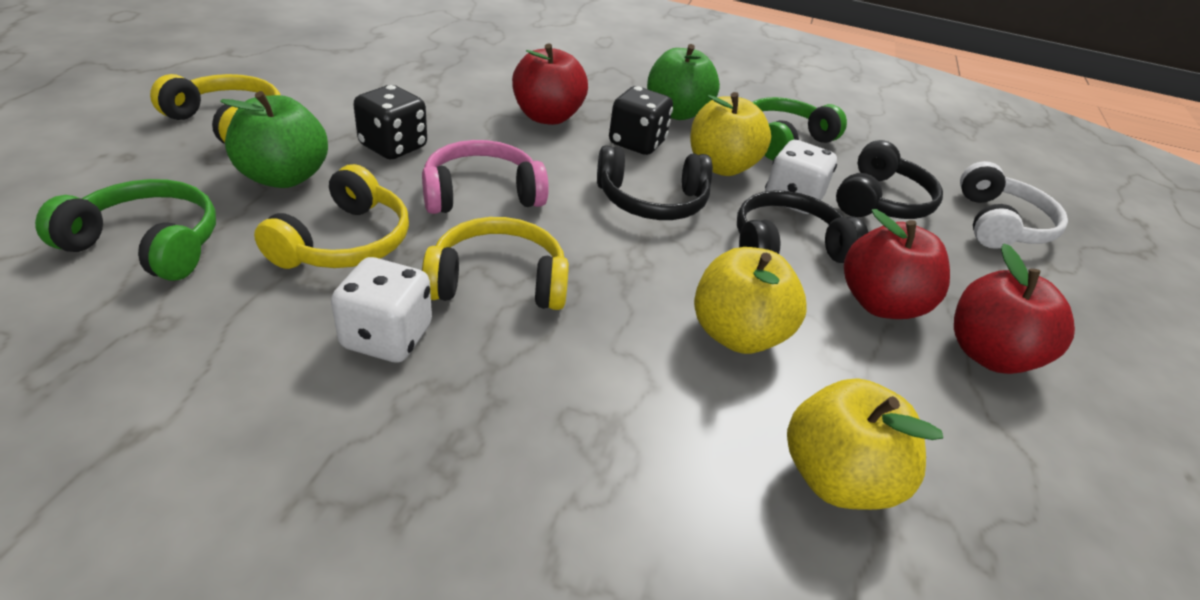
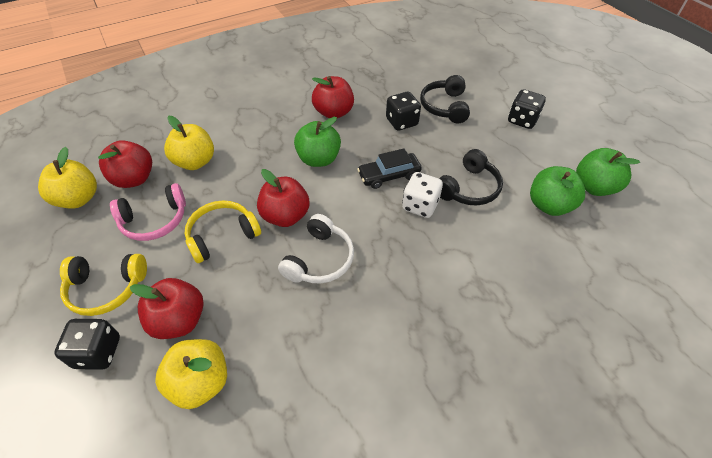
black car: none = 0 -> [357,148,422,189] = 1
black dice: [353,85,427,160] [609,86,673,155] = 2 -> [54,319,120,370] [386,92,421,131] [508,90,546,129] = 3
black headphones: [597,145,713,220] [737,190,868,263] [836,140,943,219] = 3 -> [420,75,470,123] [439,149,503,206] = 2
green apple: [220,91,328,188] [647,44,720,120] = 2 -> [294,117,341,167] [530,166,585,216] [576,148,640,196] = 3
green headphones: [35,179,216,281] [752,97,847,160] = 2 -> none = 0
red apple: [512,43,588,125] [844,209,950,319] [954,243,1075,374] = 3 -> [98,140,152,188] [130,278,204,339] [257,169,310,227] [312,76,354,118] = 4
white dice: [331,257,432,363] [765,140,837,214] = 2 -> [402,172,443,218] = 1
yellow headphones: [150,74,281,144] [254,164,409,269] [422,217,569,310] = 3 -> [60,254,147,316] [185,200,261,263] = 2

